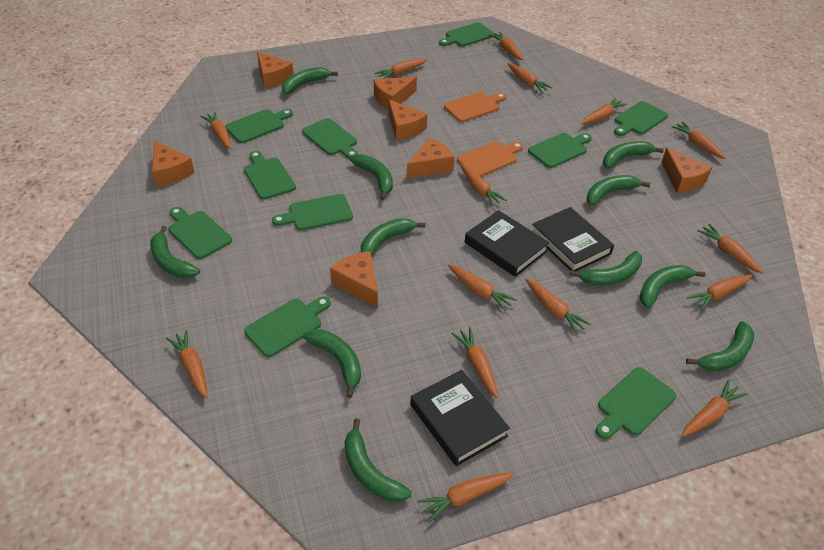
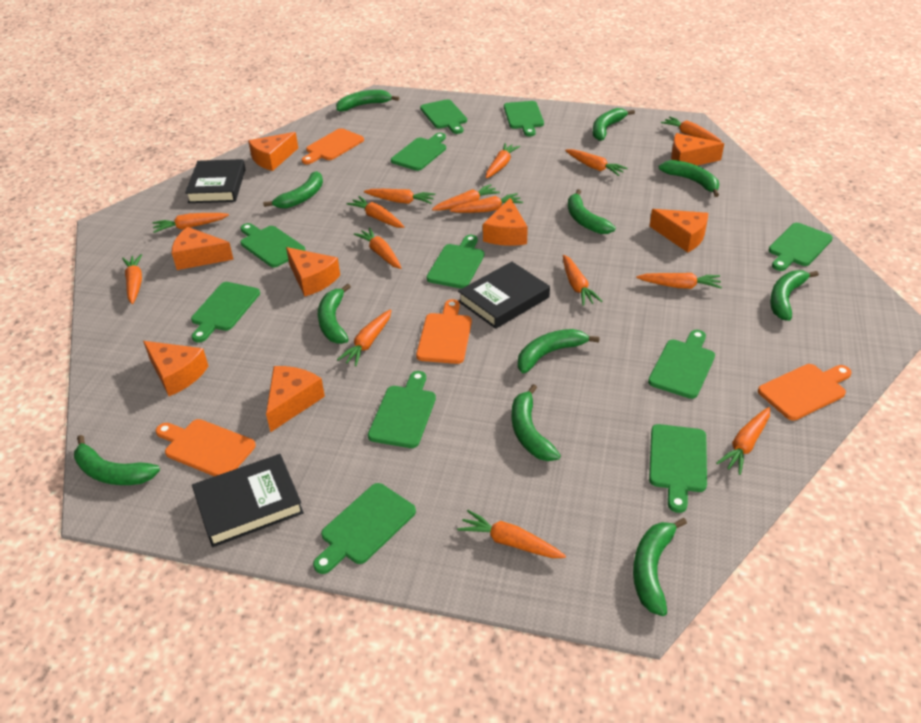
green cutting board: [168,207,232,259] [225,109,293,143] [244,151,296,200] [244,296,331,357] [272,194,353,231] [302,118,358,159] [439,22,495,47] [528,133,592,168] [596,367,676,439] [614,101,668,136] = 10 -> [191,282,260,343] [240,223,306,268] [313,483,416,574] [368,371,436,448] [391,133,446,171] [420,99,467,134] [426,235,484,289] [504,101,544,136] [648,330,715,399] [649,424,707,513] [769,223,833,271] = 11
orange cheese: [152,141,195,186] [257,52,294,88] [330,251,378,308] [374,76,417,109] [389,99,427,140] [407,138,455,179] [661,148,712,193] = 7 -> [143,341,208,396] [172,227,234,270] [248,132,298,171] [266,366,325,432] [286,247,340,297] [483,198,528,246] [650,209,708,253] [671,133,724,165] = 8
orange cutting board: [444,92,506,122] [457,141,523,177] = 2 -> [156,419,256,477] [301,128,364,164] [416,299,472,364] [758,364,852,421] = 4

